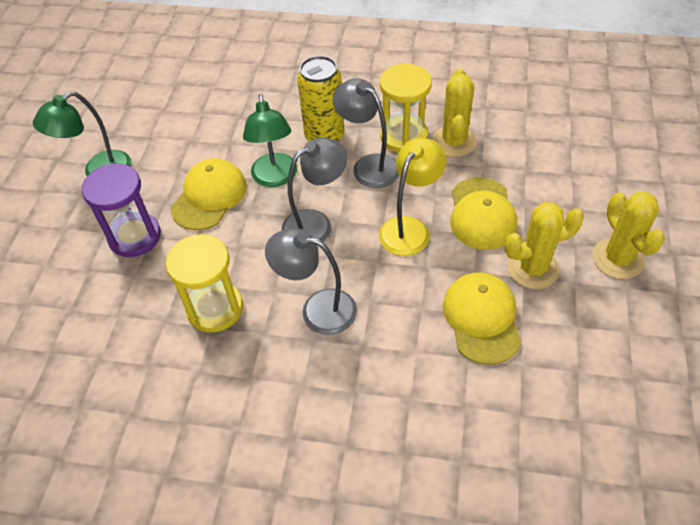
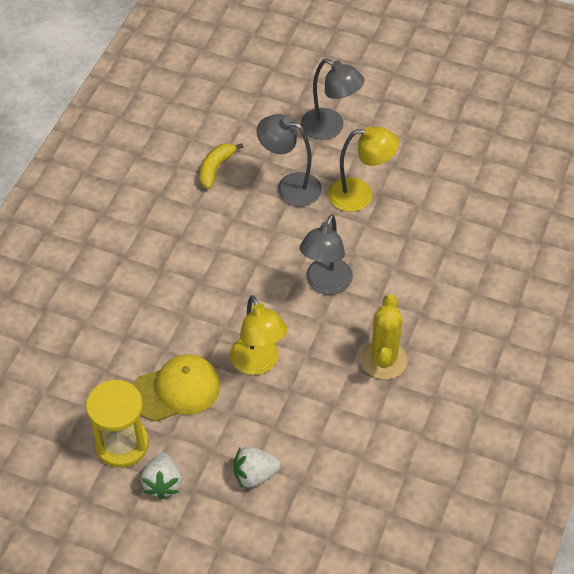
green lamp: [33,91,131,176] [243,94,297,187] = 2 -> none = 0
purple hourglass: [82,163,161,257] = 1 -> none = 0
white strawberry: none = 0 -> [141,453,182,499] [234,446,281,488] = 2
yellow banana: none = 0 -> [199,143,243,189] = 1
yellow cactus: [432,69,477,157] [504,202,584,289] [593,192,665,279] = 3 -> [361,294,407,379] = 1
yellow can: [297,56,345,142] = 1 -> none = 0
yellow cap: [171,158,247,230] [443,273,521,365] [450,177,517,250] = 3 -> [133,354,221,421] = 1
yellow hourglass: [166,234,243,333] [380,64,432,153] = 2 -> [86,380,149,468] = 1
yellow lamp: [379,138,446,256] = 1 -> [230,295,287,375] [328,126,399,212] = 2

